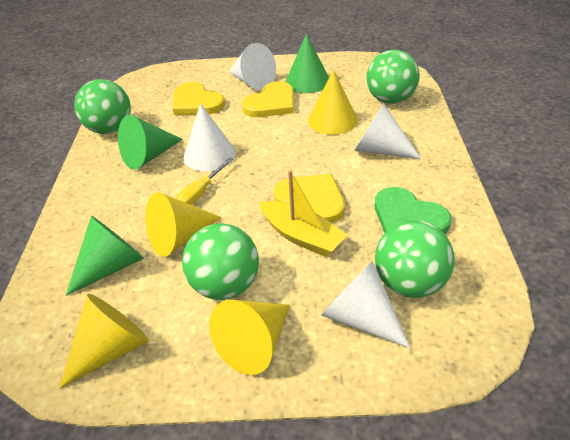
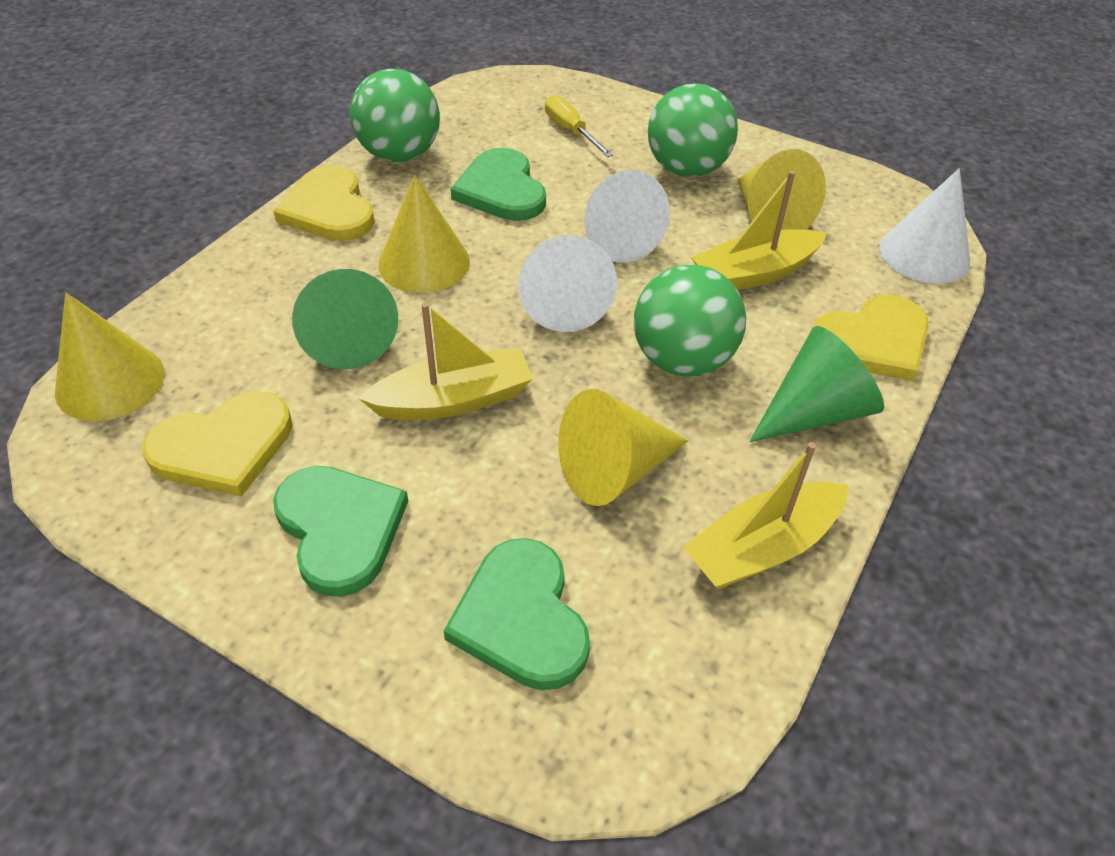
green ball: [74,79,131,134] [182,223,259,300] [366,50,420,104] [375,220,455,298] = 4 -> [350,69,440,162] [634,264,746,376] [648,83,738,177] = 3
green cone: [66,216,144,296] [118,115,183,170] [286,33,329,93] = 3 -> [292,269,398,369] [749,326,884,442] = 2
green heart: [375,187,451,234] = 1 -> [273,466,408,597] [444,538,590,690] [451,148,546,221] = 3
white cone: [183,103,236,171] [229,43,276,90] [321,261,410,348] [354,103,421,159] = 4 -> [518,235,617,332] [584,170,670,263] [879,168,970,284] = 3
yellow boat: [259,170,348,257] = 1 -> [359,303,533,420] [683,442,848,589] [691,171,827,290] = 3

